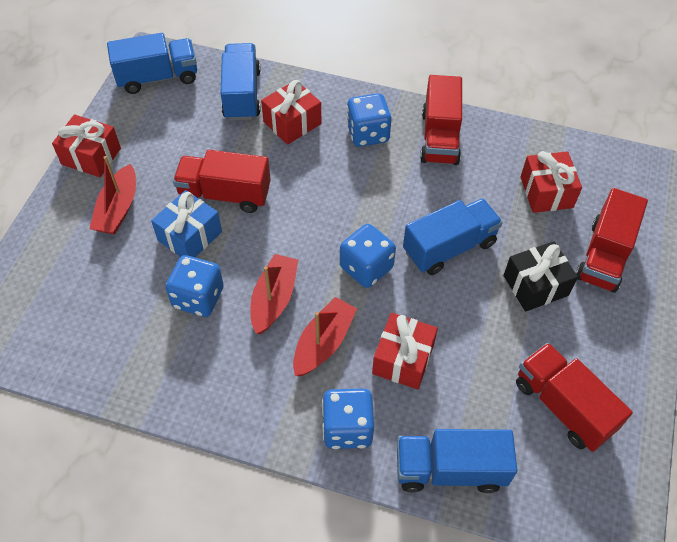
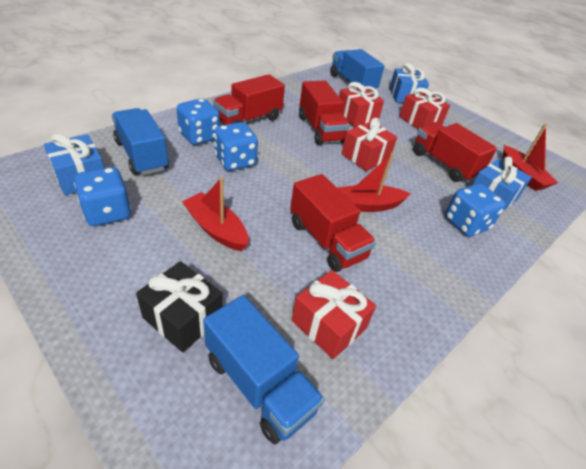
blue gift: [151,190,222,257] = 1 -> [44,133,104,195] [389,63,429,103] [472,156,532,211] = 3
blue truck: [107,33,197,94] [220,43,261,121] [397,429,517,493] [403,198,503,275] = 4 -> [112,108,169,175] [203,295,325,444] [330,49,385,92] = 3

